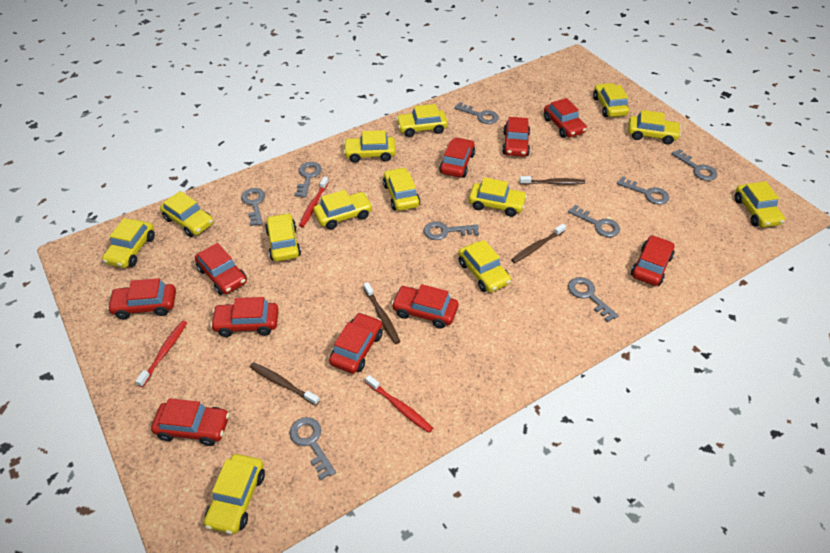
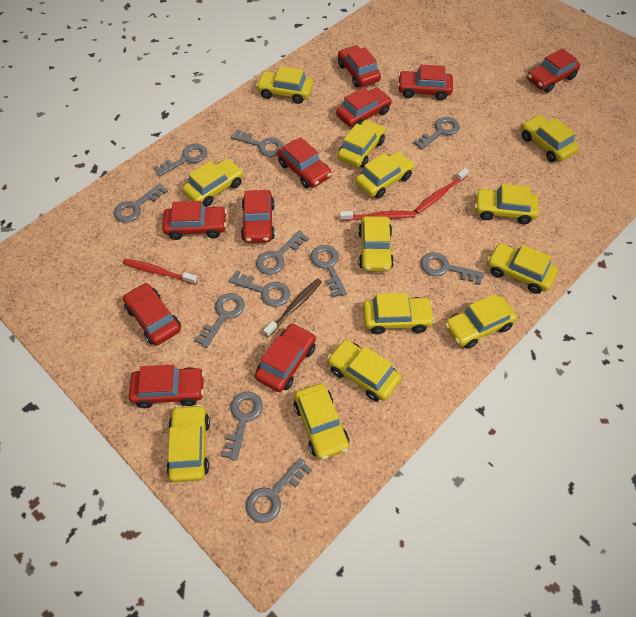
brown toothbrush: [250,362,320,406] [364,282,400,344] [511,224,566,263] [519,176,585,185] = 4 -> [263,278,322,337] = 1
grey key: [241,188,265,226] [289,417,336,480] [294,162,322,198] [424,221,479,240] [454,102,499,124] [568,205,620,237] [568,277,619,322] [617,176,669,205] [672,149,717,181] = 9 -> [114,183,168,223] [153,144,207,177] [194,293,245,348] [221,392,263,461] [229,270,290,307] [231,129,283,157] [246,458,312,523] [256,231,309,275] [311,245,347,297] [413,117,460,150] [421,252,485,285] = 11

